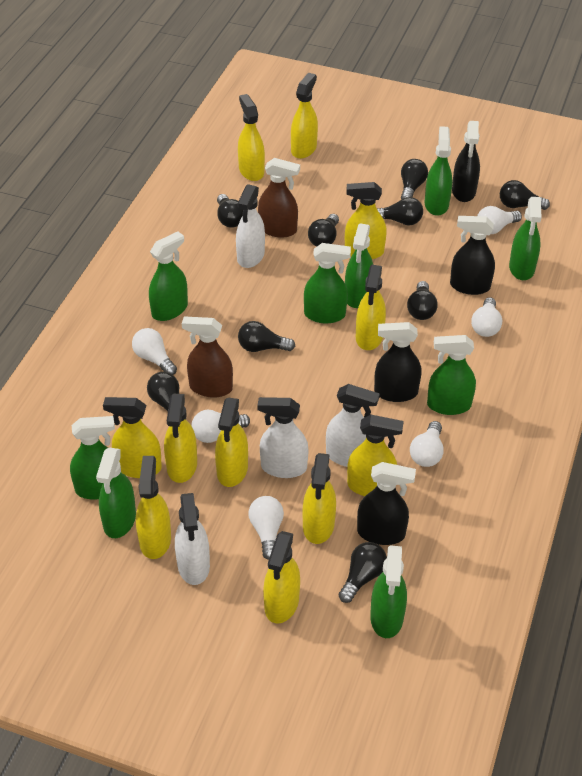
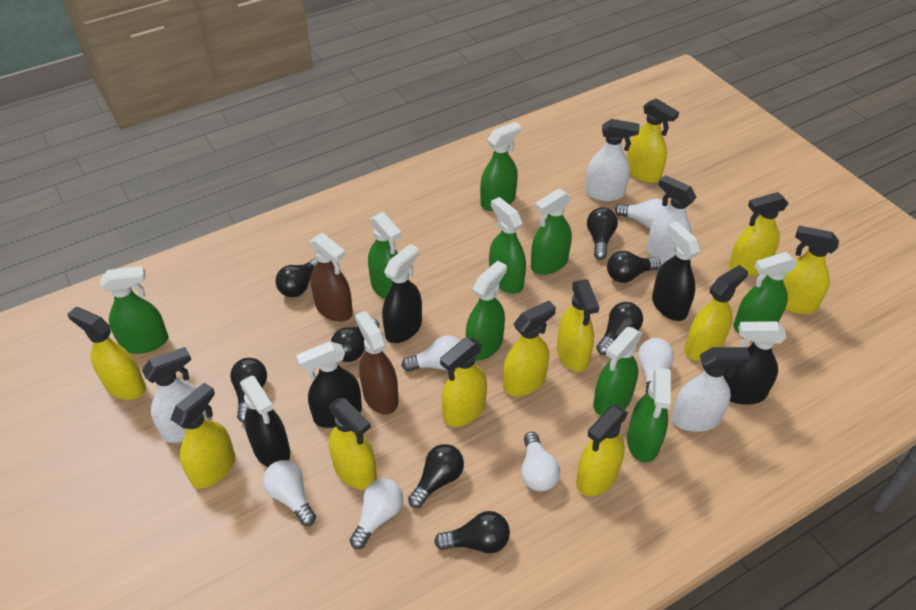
black light bulb: [147,372,186,419] [217,194,243,228] [238,321,295,352] [308,214,339,247] [339,542,387,603] [377,197,423,225] [401,159,428,200] [407,281,438,320] [500,180,550,210] = 9 -> [230,358,267,423] [275,258,318,297] [331,318,380,362] [408,444,464,508] [434,511,510,553] [587,207,618,260] [596,302,643,355] [607,251,661,283] = 8
black spray bottle: [357,462,416,545] [374,322,422,402] [450,216,495,295] [452,121,480,202] = 4 -> [240,376,290,467] [296,341,362,428] [382,244,422,343] [652,221,700,321] [723,321,787,405] = 5

